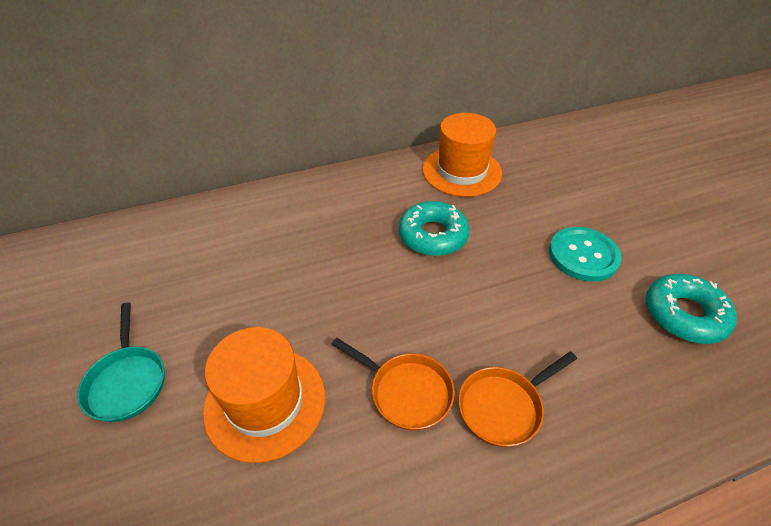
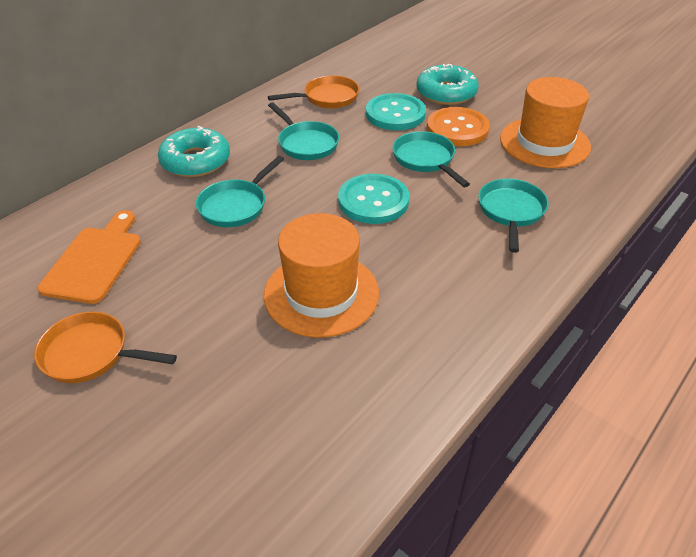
orange button: none = 0 -> [427,107,490,146] = 1
orange cutting board: none = 0 -> [38,210,141,304] = 1
turquoise button: [549,227,622,282] = 1 -> [338,174,410,224] [366,93,426,130] = 2
turquoise pan: [77,303,164,422] = 1 -> [196,156,284,227] [268,102,339,160] [392,131,470,187] [478,179,549,253] = 4

